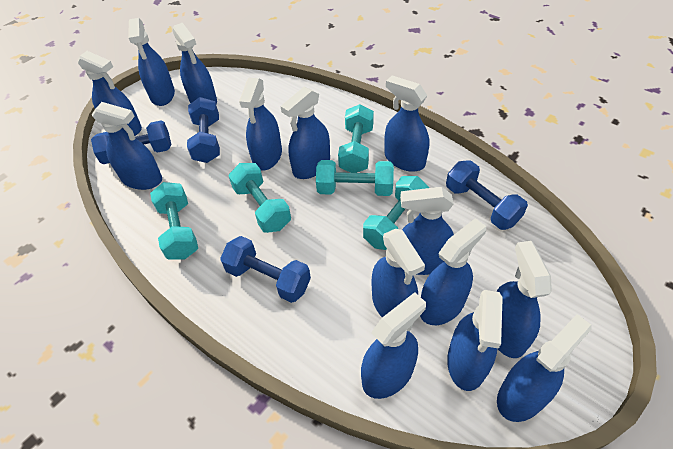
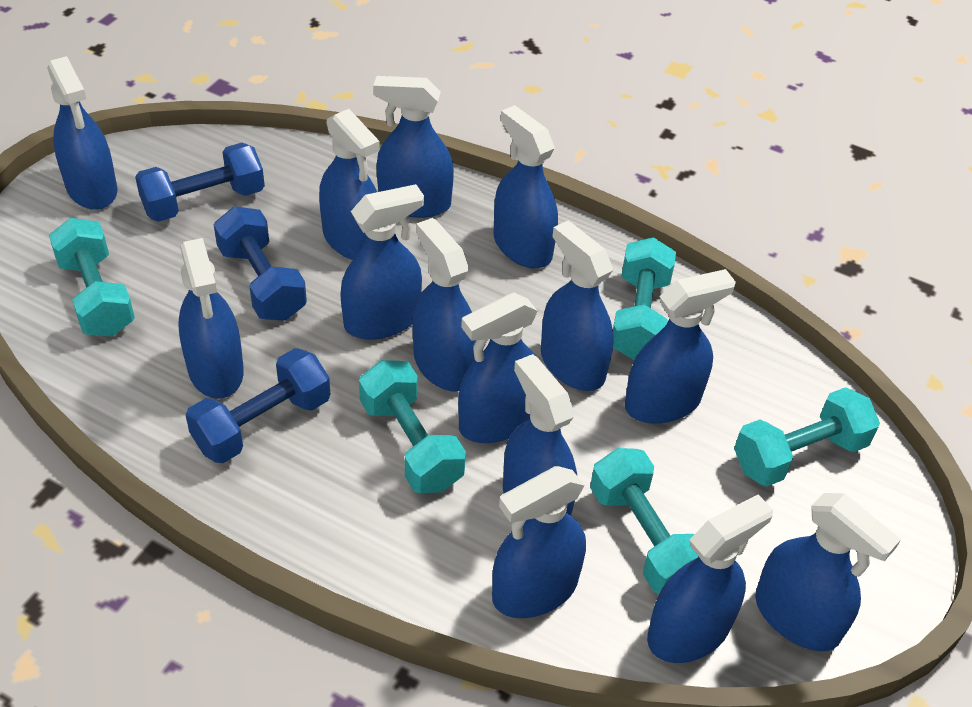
blue dumbbell: [91,120,171,164] [187,97,220,163] [220,236,311,303] [446,160,528,230] = 4 -> [135,143,265,222] [186,348,330,463] [214,206,307,321] = 3

